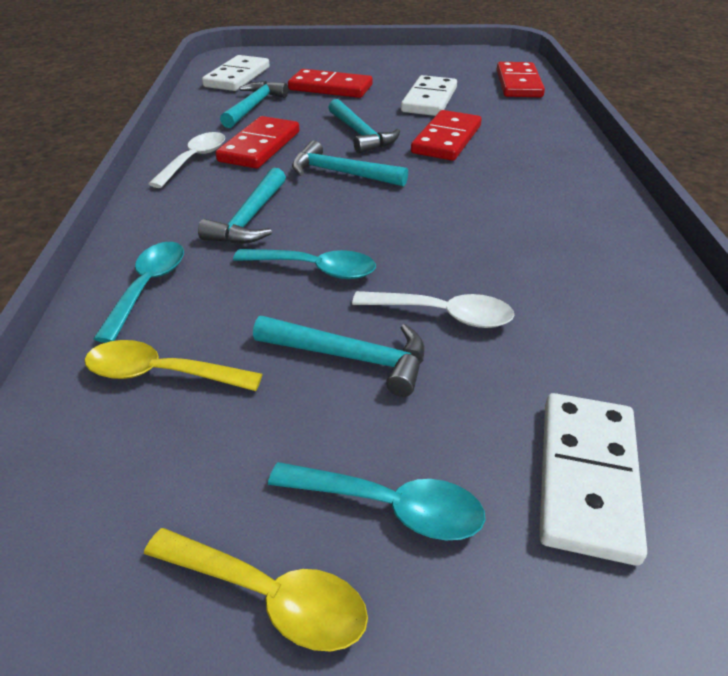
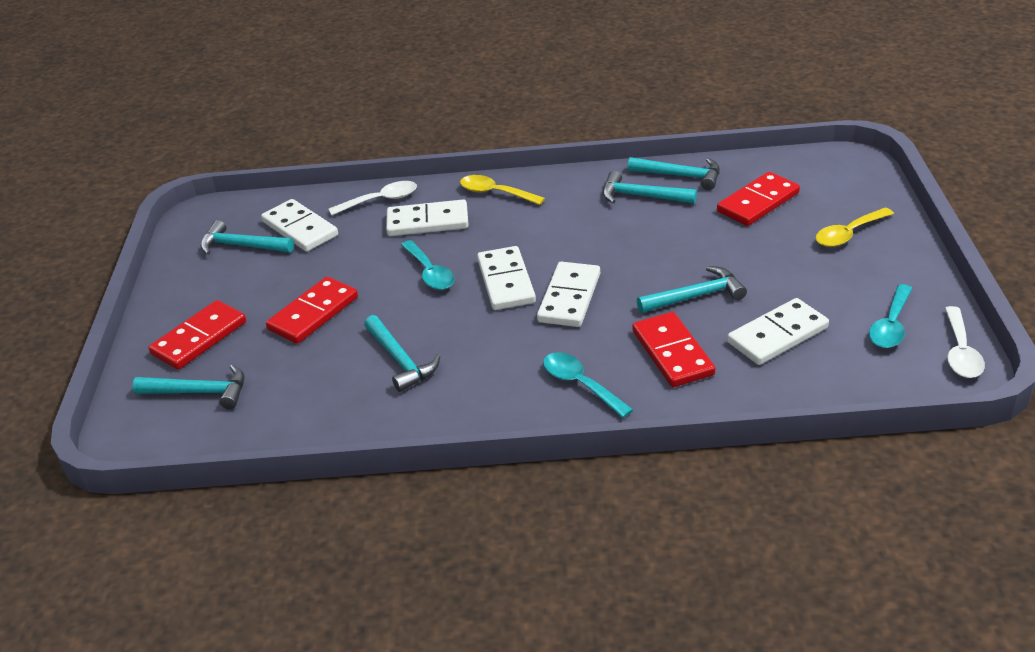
turquoise hammer: [198,168,286,244] [220,81,288,128] [253,316,425,397] [292,141,408,187] [328,99,400,154] = 5 -> [133,364,245,409] [200,220,294,255] [364,315,440,392] [603,171,697,204] [628,157,720,190] [637,266,747,313] = 6
white domino: [202,55,270,91] [401,75,457,116] [539,393,647,566] = 3 -> [261,199,338,252] [386,199,468,236] [477,246,536,310] [537,262,600,327] [727,298,829,365] = 5

